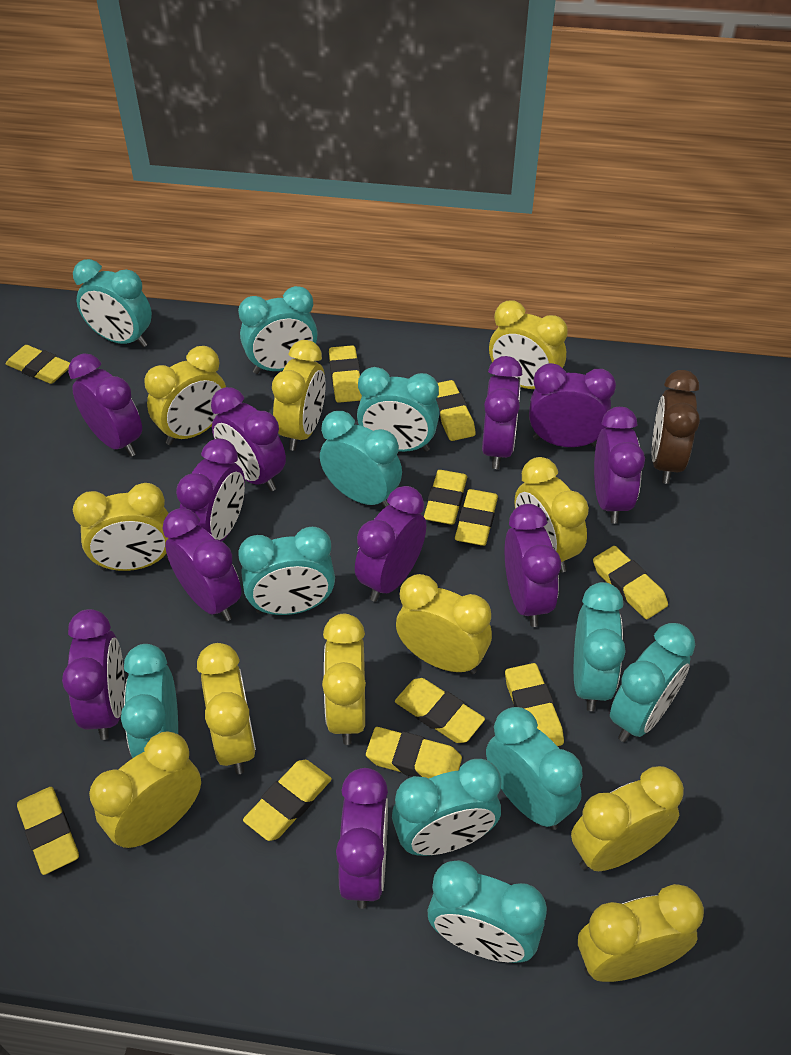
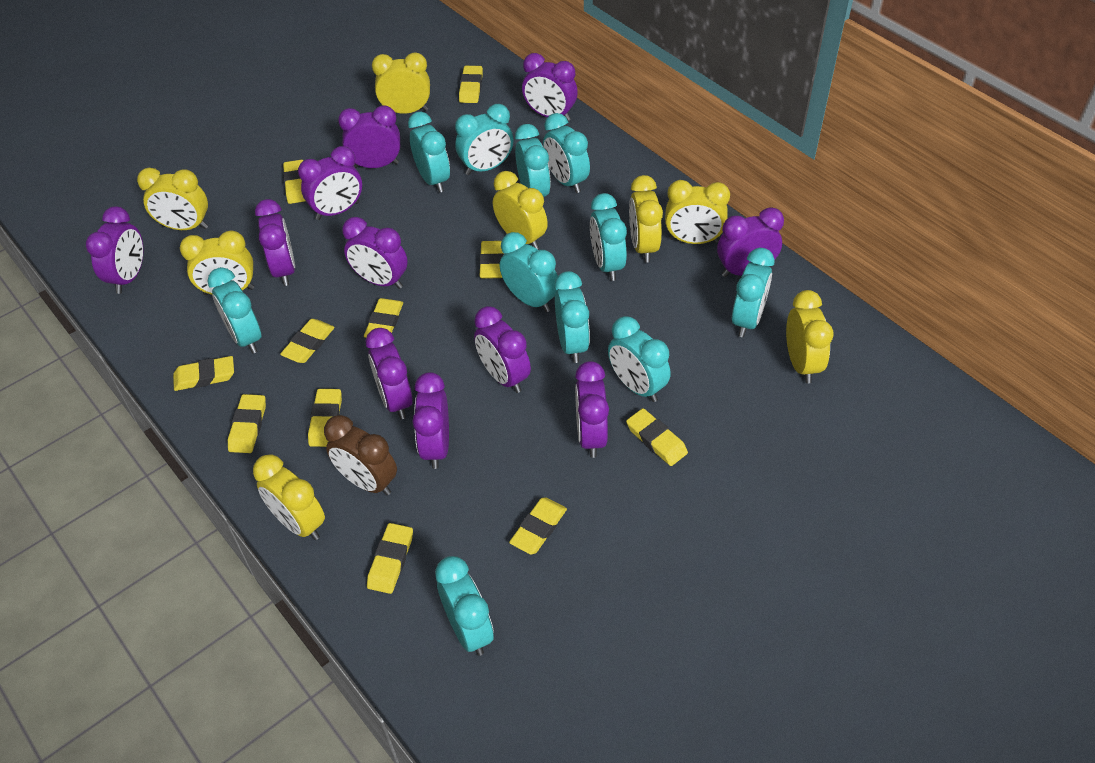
yellow clock: [73,483,169,571] [89,731,201,849] [144,346,226,445] [197,643,256,774] [272,340,326,451] [322,614,366,745] [396,574,492,674] [489,301,568,389] [515,457,589,573] [571,766,684,871] [578,884,704,982] = 11 -> [137,168,208,230] [180,230,254,295] [253,454,325,540] [372,52,430,114] [493,171,548,249] [629,175,663,263] [665,180,730,244] [786,290,834,383] = 8

